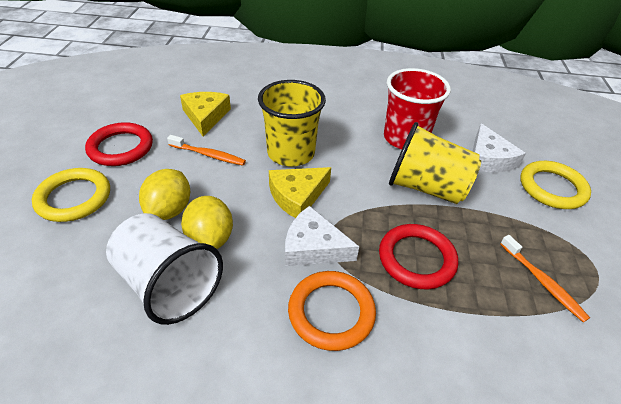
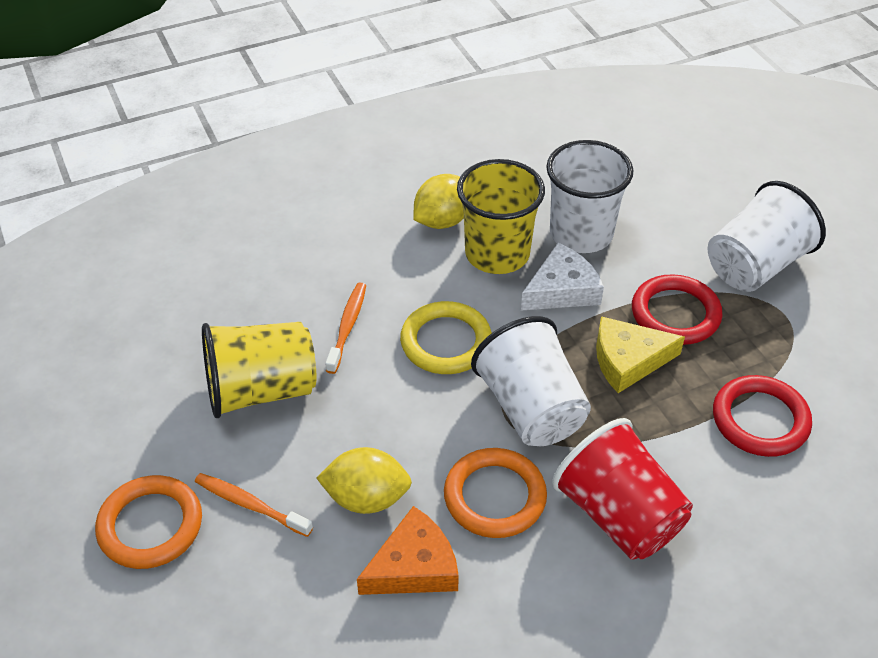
orange cheese: none = 0 -> [357,506,459,595] = 1
orange ring: [288,271,376,351] = 1 -> [95,475,202,569] [444,448,547,538] = 2
white cheese: [285,206,359,266] [473,124,526,173] = 2 -> [521,243,604,310] = 1
white cup: [106,213,223,325] = 1 -> [471,316,591,446] [546,140,634,253] [707,181,826,292] = 3
yellow cheese: [180,92,231,137] [269,167,331,218] = 2 -> [596,316,685,393] = 1
yellow ring: [32,168,110,222] [520,161,591,209] = 2 -> [400,301,492,374] = 1

